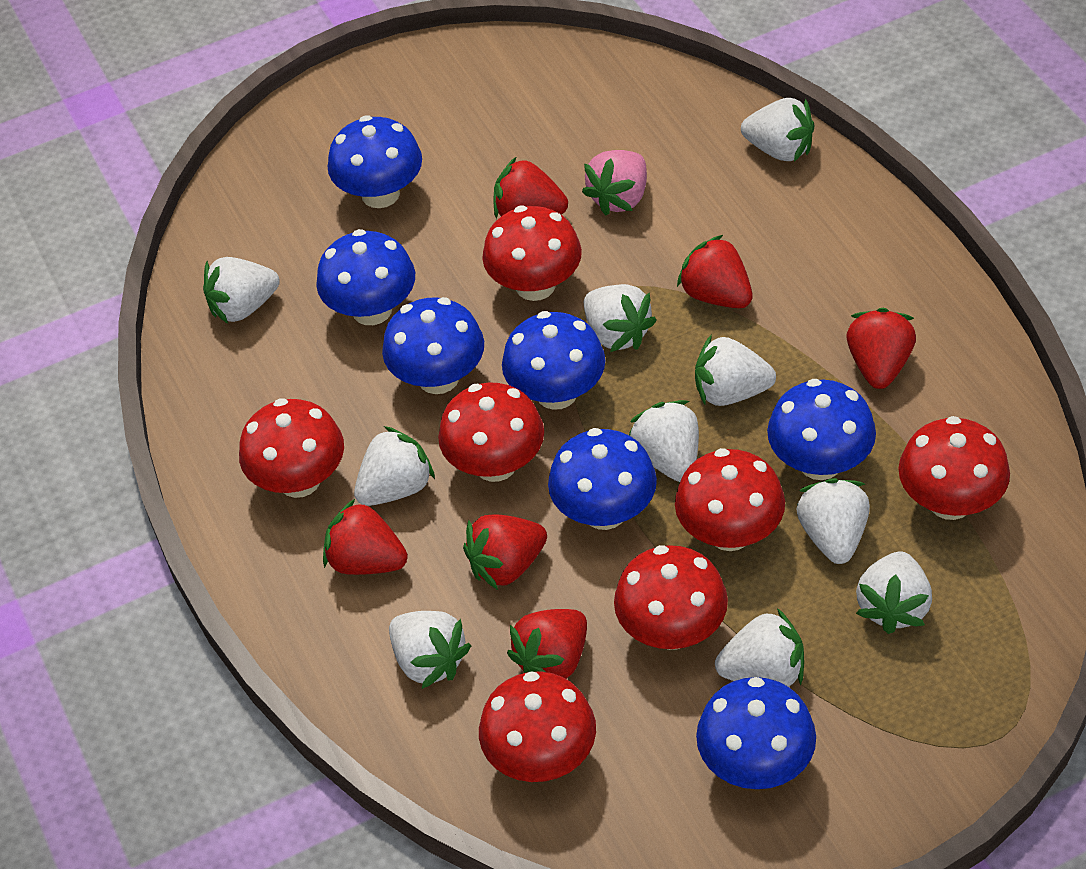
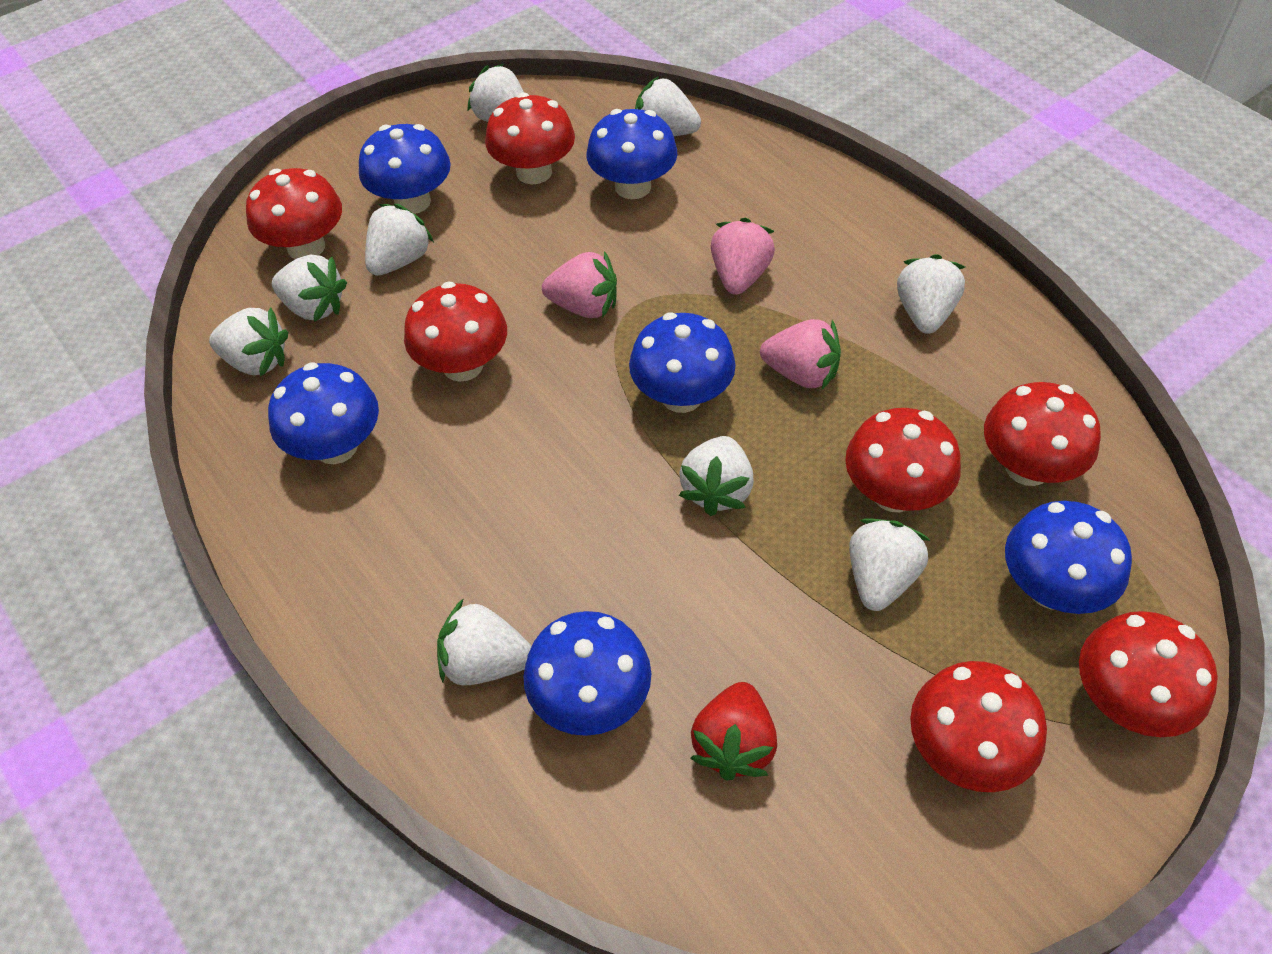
blue mushroom: [316,229,415,325] [328,115,422,208] [382,297,484,394] [502,311,605,410] [548,428,657,530] [696,677,816,789] [767,379,876,480] = 7 -> [268,363,379,464] [359,124,451,214] [523,611,651,736] [587,109,677,199] [629,312,736,413] [1005,501,1132,614] = 6
pink strawberry: [582,150,647,215] = 1 -> [542,251,617,318] [711,217,775,295] [760,319,841,390] = 3
red strawberry: [323,498,408,575] [463,514,547,590] [493,156,568,219] [507,609,587,679] [677,235,753,308] [847,308,916,389] = 6 -> [690,682,777,781] = 1
white strawberry: [203,257,280,324] [354,426,435,506] [389,611,472,689] [584,284,657,352] [629,400,699,482] [695,334,776,406] [715,608,804,687] [741,98,814,162] [796,478,870,564] [856,551,932,634] = 10 -> [209,307,289,377] [272,255,347,322] [365,204,434,276] [437,598,532,685] [468,64,524,122] [635,76,701,136] [679,436,754,516] [849,519,931,611] [897,254,965,334] = 9

